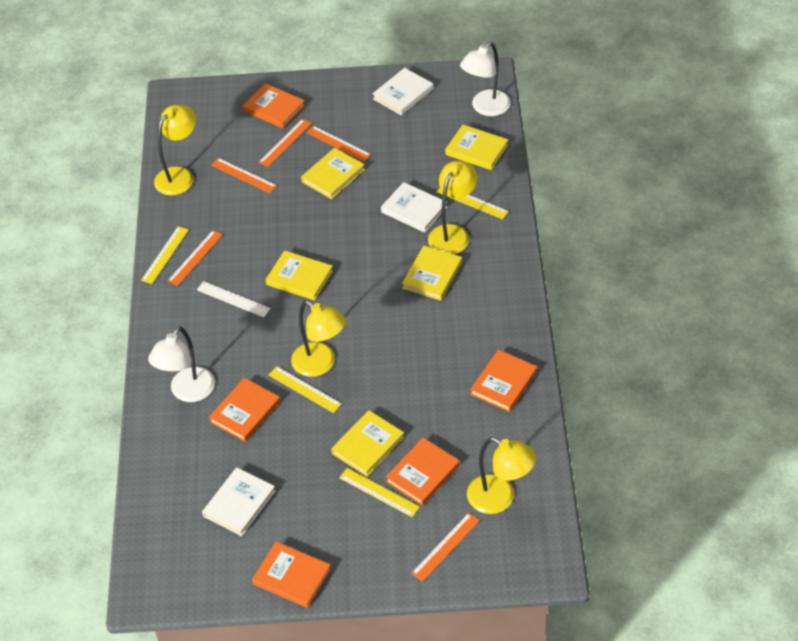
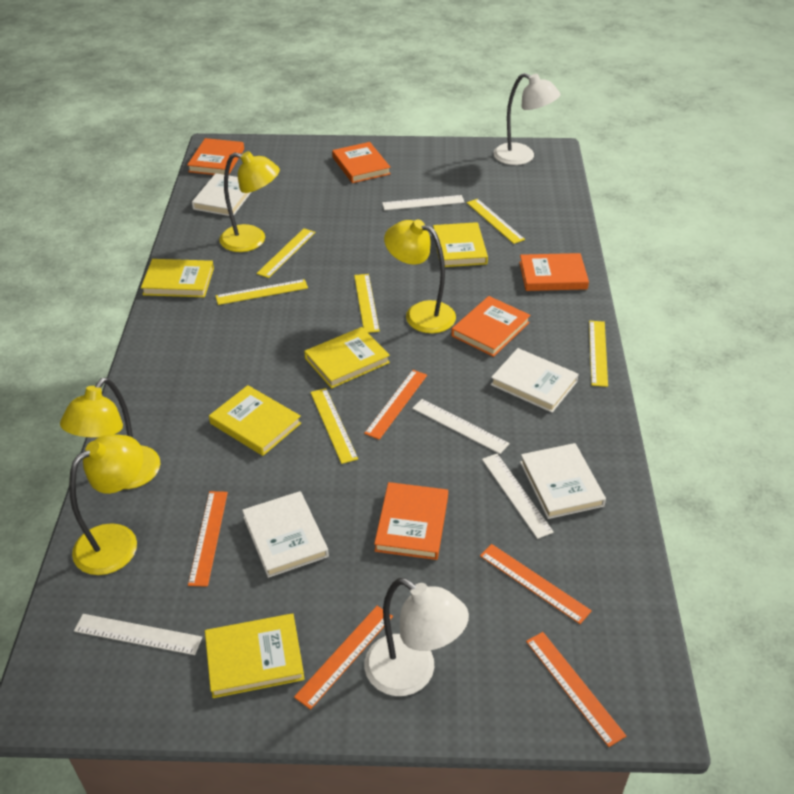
white book: [202,467,276,536] [372,68,433,115] [381,182,447,233] = 3 -> [192,173,251,216] [242,491,329,578] [491,348,579,413] [520,443,606,519] = 4
white ruler: [197,281,271,317] = 1 -> [74,614,202,655] [382,195,465,210] [412,399,510,454] [482,454,554,539] = 4
yellow ruler: [141,226,189,284] [269,366,342,413] [339,468,420,517] [437,188,509,219] = 4 -> [215,279,308,305] [256,228,315,278] [310,388,358,464] [354,274,380,333] [467,199,525,244] [589,321,608,387] = 6

